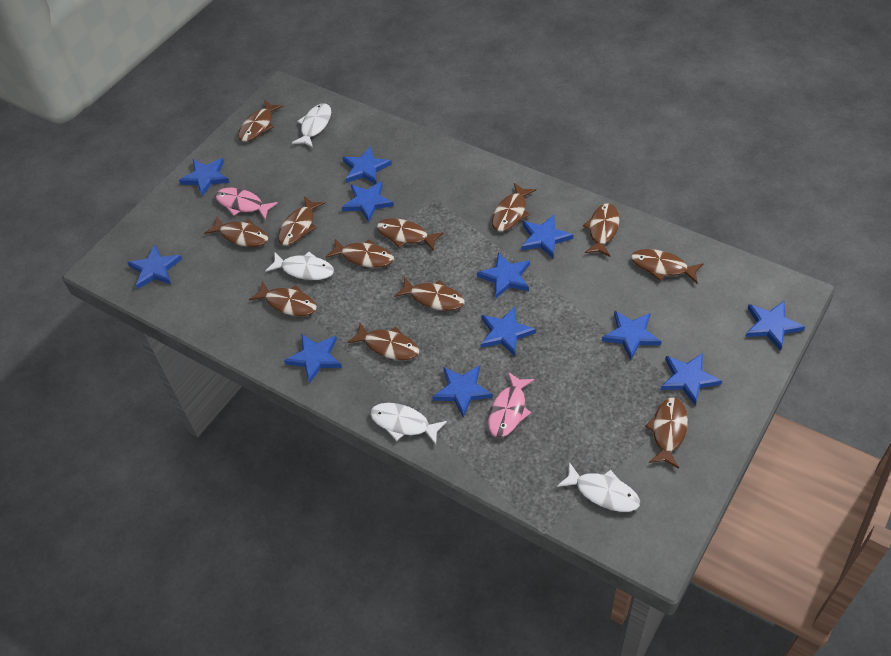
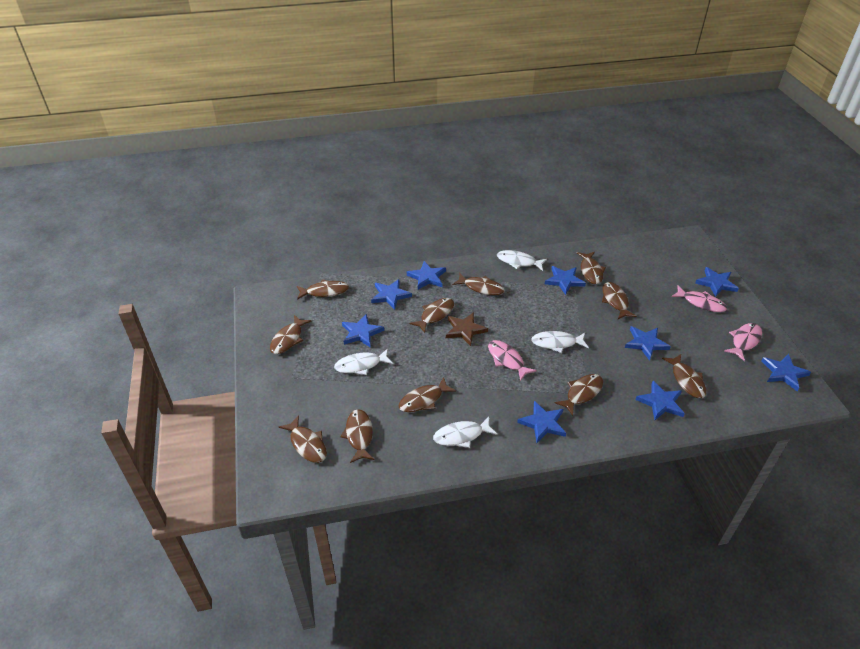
blue star: [127,245,182,289] [179,158,230,196] [284,334,342,384] [342,147,392,184] [342,181,394,222] [432,365,493,417] [477,252,530,298] [481,307,536,356] [521,215,573,258] [602,311,662,361] [661,353,722,405] [745,301,805,351] = 12 -> [342,314,384,348] [371,279,412,310] [407,261,446,290] [517,401,566,443] [545,266,586,295] [625,326,671,361] [635,381,685,420] [695,267,739,297] [761,354,811,391] = 9
brown fish: [204,217,268,247] [238,100,283,142] [249,281,317,316] [278,196,325,245] [326,239,394,268] [347,323,419,360] [377,218,444,251] [394,277,465,311] [492,183,536,232] [583,203,619,257] [631,249,704,283] [645,397,688,469] = 12 -> [270,315,311,354] [279,415,327,463] [297,279,349,300] [340,409,374,463] [399,377,456,412] [409,298,454,333] [452,273,505,295] [555,374,603,416] [577,252,606,284] [602,282,637,319] [662,354,706,398] = 11
brown star: none = 0 -> [446,312,488,346] = 1
pink fish: [215,188,278,219] [488,372,535,438] = 2 -> [488,340,537,381] [671,286,727,312] [724,323,762,361] = 3

